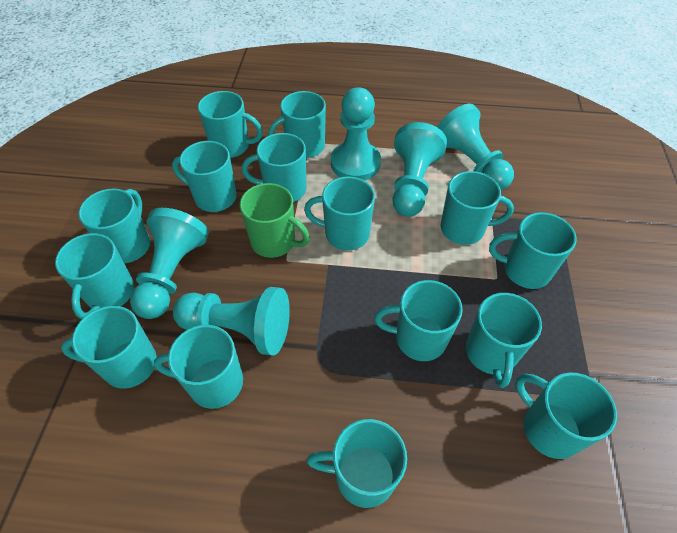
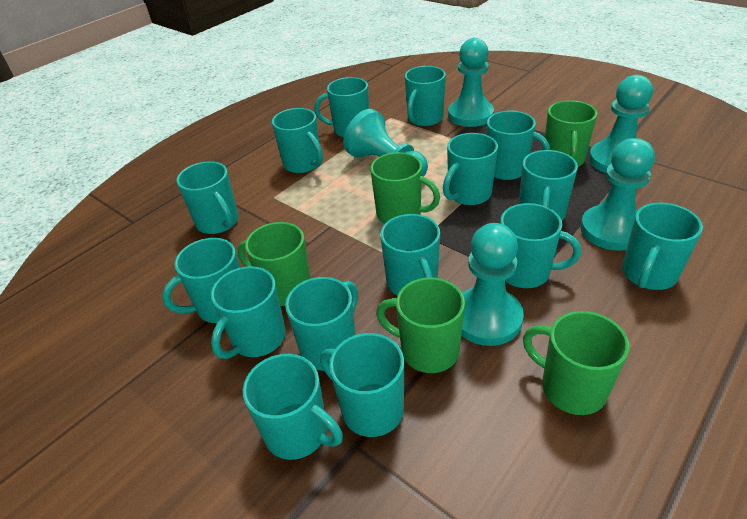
green mug: [240,183,310,258] = 1 -> [237,222,311,306] [370,152,440,224] [376,277,465,373] [523,311,629,415] [543,100,597,167] = 5

